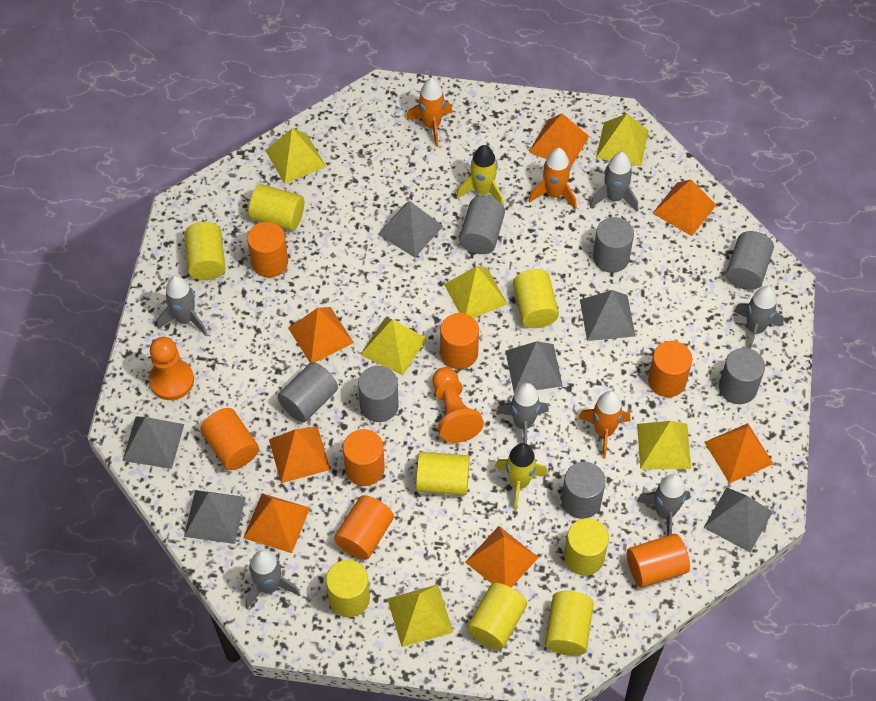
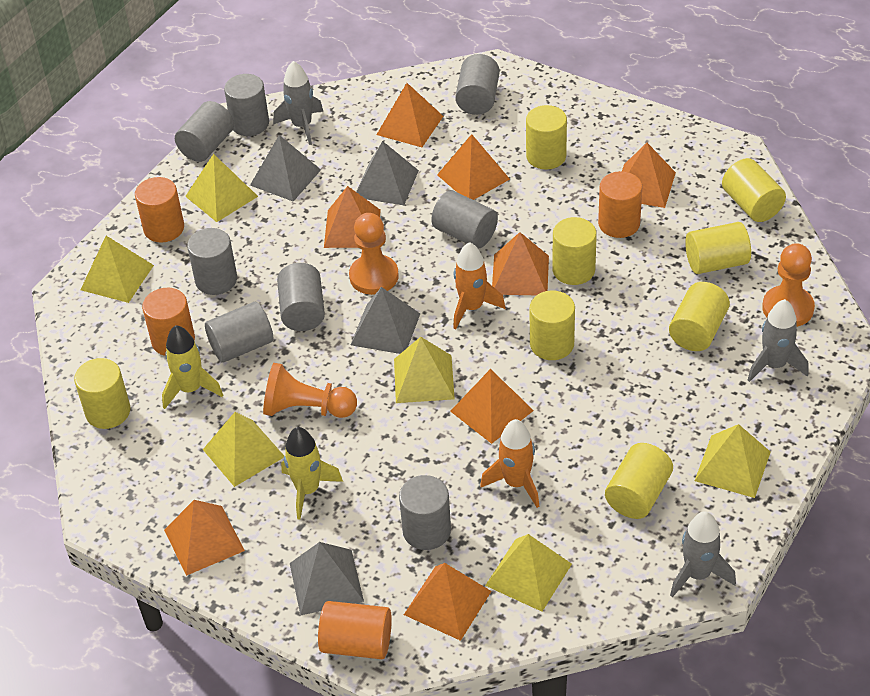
grey cylinder: [277,362,338,422] [358,366,399,422] [459,196,505,254] [562,462,605,519] [593,217,634,273] [719,348,765,404] [726,231,774,290] = 7 -> [175,101,234,162] [187,228,237,295] [205,302,273,363] [224,74,269,136] [277,263,325,331] [399,475,451,550] [431,190,498,248] [455,54,500,115] = 8
grey pyramid: [123,416,184,469] [184,490,246,544] [378,201,443,257] [505,341,563,393] [580,290,635,341] [703,487,773,552] = 6 -> [250,135,321,202] [290,542,364,616] [351,287,420,354] [356,141,419,205] = 4
grey rocket: [157,275,207,335] [246,550,300,609] [497,383,549,444] [590,152,638,212] [637,474,690,536] [734,286,784,349] = 6 -> [273,61,323,145] [670,511,736,598] [748,299,809,382] = 3
orange cylinder: [201,408,259,470] [247,222,288,277] [334,495,394,560] [343,429,385,486] [440,313,479,369] [627,534,690,588] [648,341,692,397] = 7 -> [135,177,184,243] [142,288,195,356] [318,601,392,659] [598,171,642,238] = 4
orange pawn: [149,337,194,400] [432,367,484,443] = 2 -> [263,363,357,418] [349,213,399,295] [762,243,815,327] = 3
orange pyramid: [243,493,310,553] [269,426,331,483] [288,307,354,363] [465,526,539,588] [529,113,589,167] [652,180,716,236] [704,423,773,484] = 7 -> [164,500,245,576] [324,186,381,248] [376,83,443,147] [404,563,491,641] [437,134,510,200] [450,369,534,444] [492,232,549,295] [622,143,676,208] = 8
orange rocket: [406,78,452,147] [528,148,577,209] [578,391,630,459] = 3 -> [453,242,505,330] [480,419,539,508] = 2

